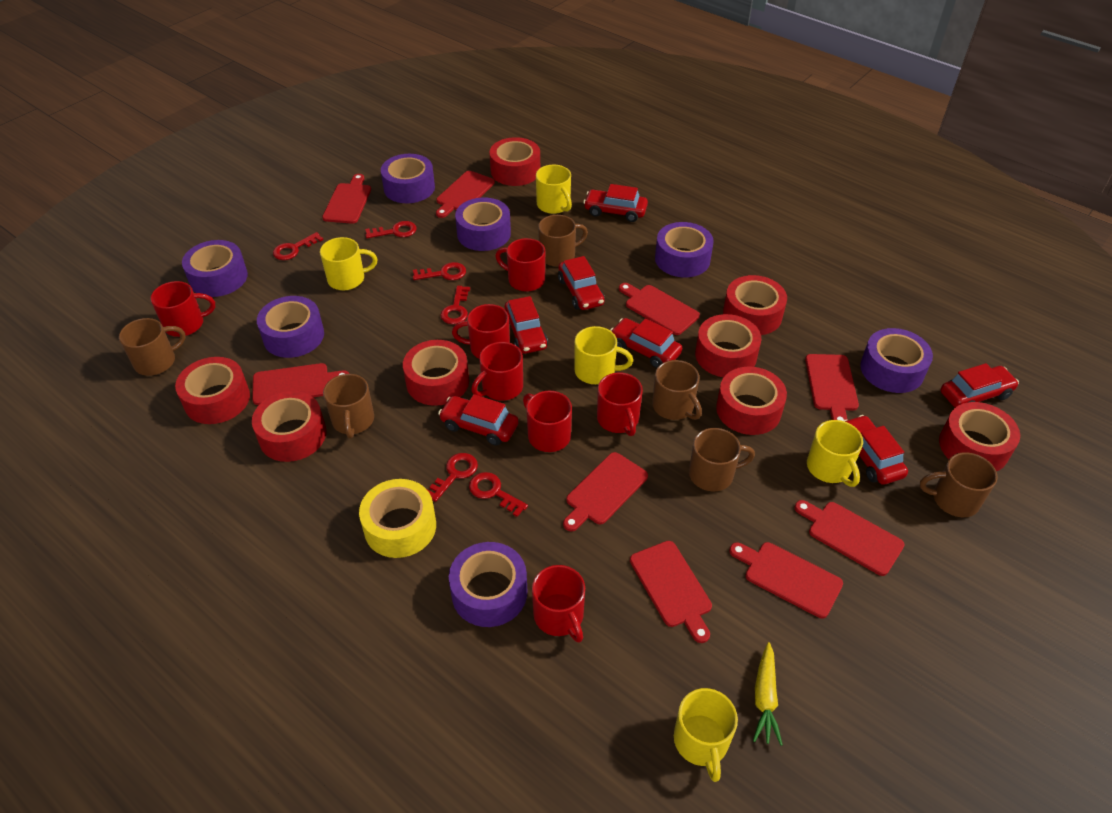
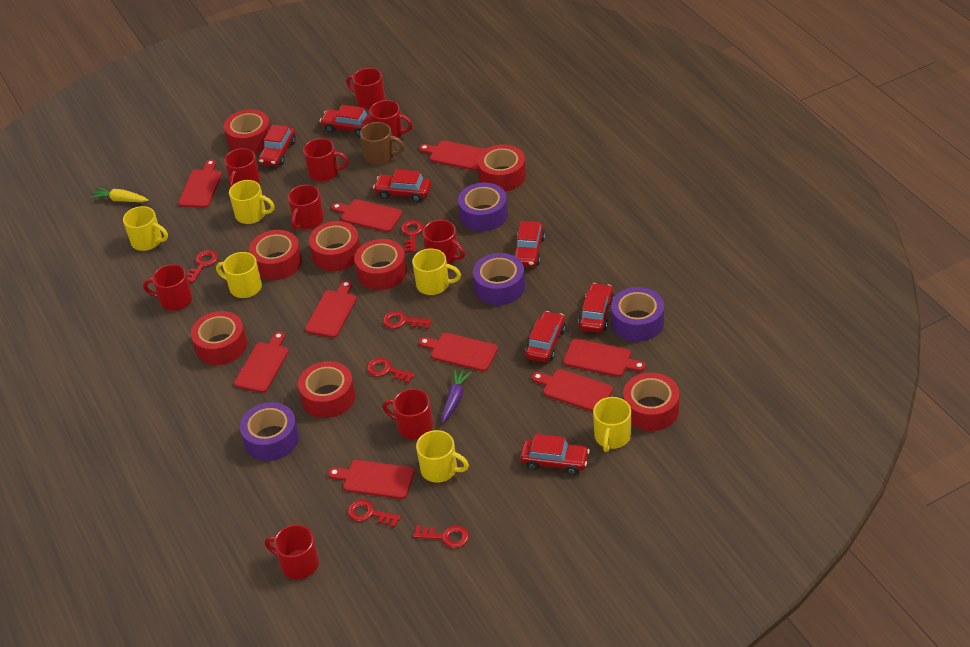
brown mug: [119,318,186,376] [323,374,374,439] [538,215,588,267] [652,360,702,420] [689,428,755,491] [920,452,998,517] = 6 -> [360,122,404,165] = 1
purple carrot: none = 0 -> [442,369,471,423] = 1
purple tape: [182,240,248,297] [257,296,324,358] [381,154,435,203] [449,542,527,627] [455,197,511,251] [655,222,714,277] [860,328,933,393] = 7 -> [240,402,299,461] [458,183,508,231] [473,253,525,305] [611,287,664,342] = 4
red mug: [150,281,215,337] [452,304,510,358] [471,342,523,401] [495,238,545,292] [523,391,572,452] [532,565,585,643] [597,373,643,436] = 7 -> [143,264,193,311] [224,148,260,188] [264,525,319,579] [288,185,324,230] [303,138,349,181] [346,68,385,109] [370,100,413,141] [383,389,433,439] [423,220,465,264] = 9
yellow mug: [320,237,378,290] [536,165,572,214] [574,326,633,384] [674,688,738,782] [807,420,863,487] = 5 -> [123,206,168,251] [216,252,262,298] [229,180,275,224] [412,248,461,295] [416,430,469,483] [593,397,631,452] = 6
yellow tape: [359,479,436,558] = 1 -> none = 0

